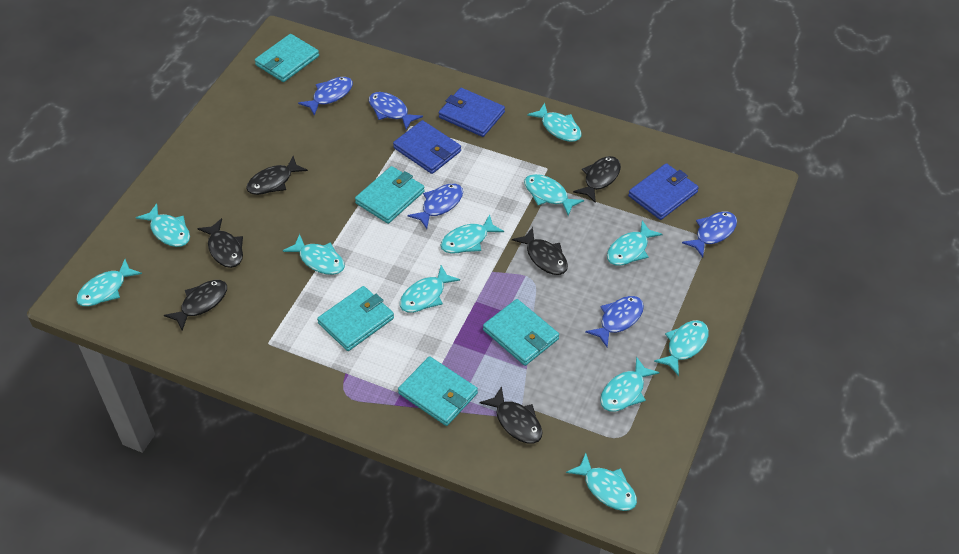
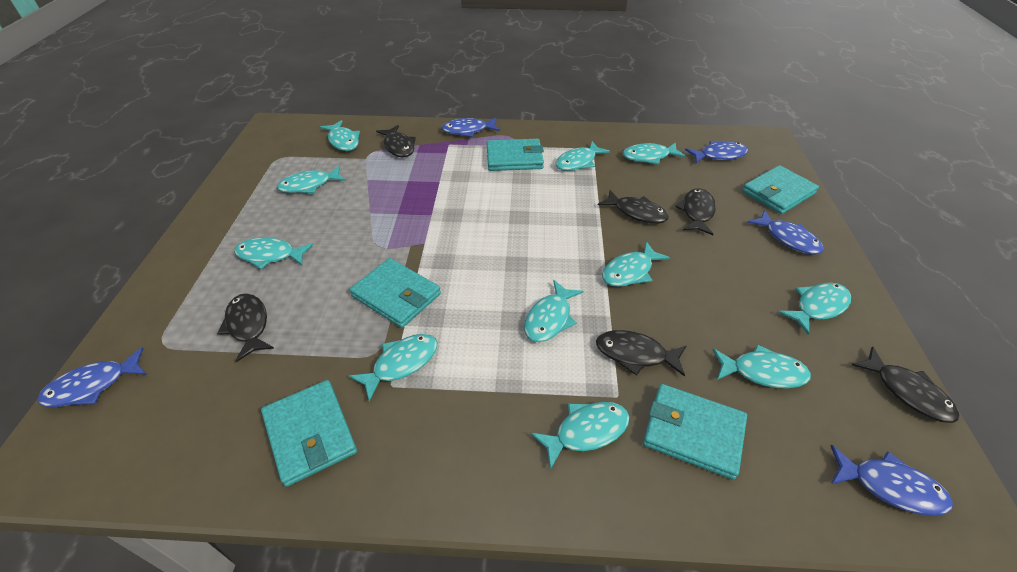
blue wallet: [393,120,461,174] [439,88,505,137] [628,163,699,220] = 3 -> none = 0

